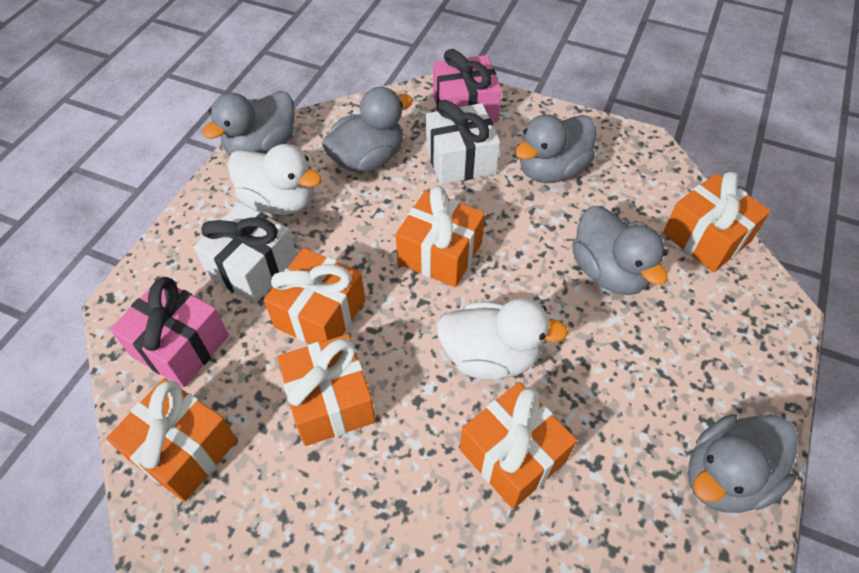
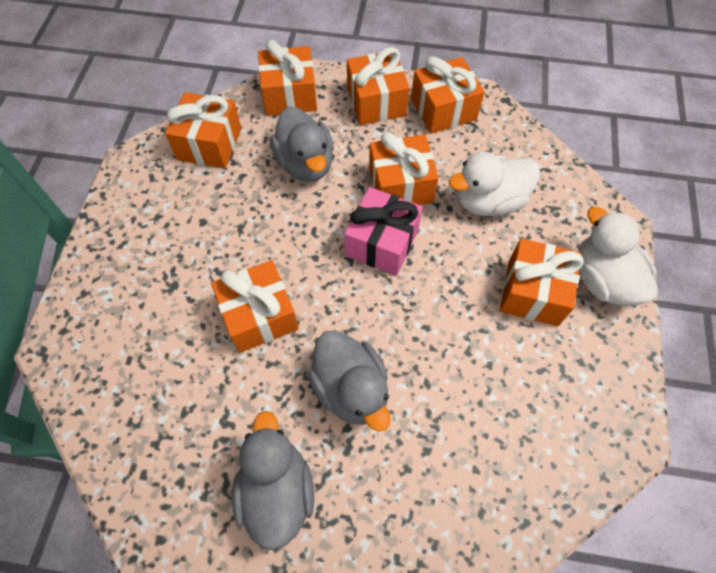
grey duck: [202,91,294,156] [322,87,413,173] [515,114,596,183] [572,206,668,295] [688,414,798,513] = 5 -> [232,411,314,550] [270,106,334,182] [308,330,391,432] = 3
orange gift: [106,378,237,502] [264,248,365,344] [277,334,376,446] [396,186,485,287] [460,382,577,509] [663,172,771,272] = 6 -> [165,92,241,169] [211,260,299,353] [258,40,317,116] [347,47,410,125] [369,132,439,205] [411,56,485,134] [500,239,584,326] = 7
pink gift: [110,277,229,388] [433,49,501,123] = 2 -> [344,187,423,276] = 1
white gift: [194,202,297,304] [425,100,500,185] = 2 -> none = 0

